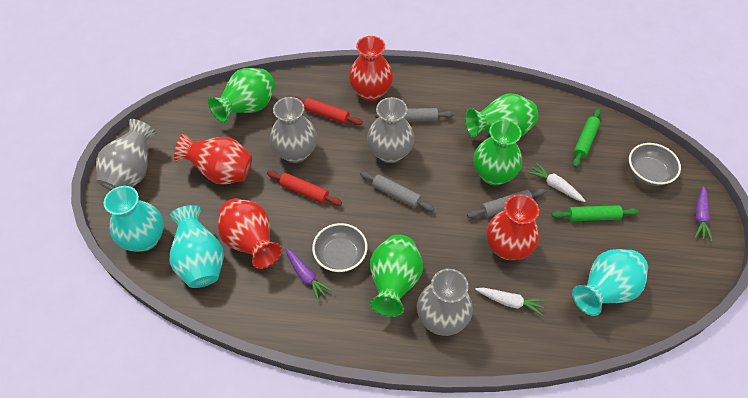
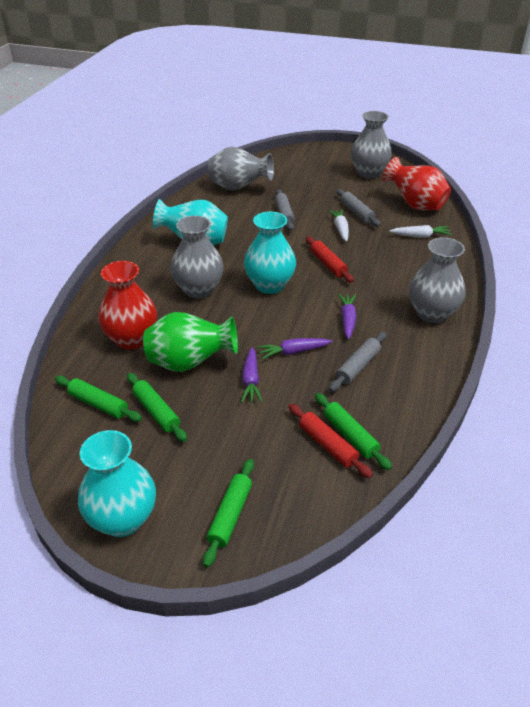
green rolling pin: [551,205,639,221] [572,109,601,168] = 2 -> [55,376,142,422] [127,373,187,442] [203,459,254,567] [315,393,392,470] = 4
green vase: [208,68,275,123] [370,234,423,317] [465,93,538,137] [473,120,522,186] = 4 -> [143,312,238,372] = 1
grey bowl: [312,223,367,272] [629,143,681,186] = 2 -> none = 0
purple carrot: [285,248,332,301] [695,186,712,241] = 2 -> [241,347,263,403] [257,338,332,359] [338,294,357,339] = 3
red vase: [174,133,252,185] [218,198,282,269] [349,36,393,101] [486,194,539,260] = 4 -> [98,261,157,350] [382,157,451,210] = 2

